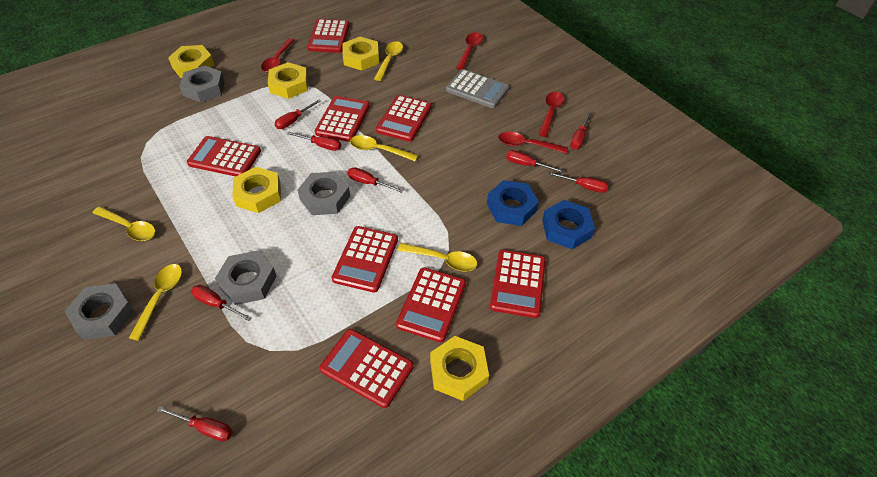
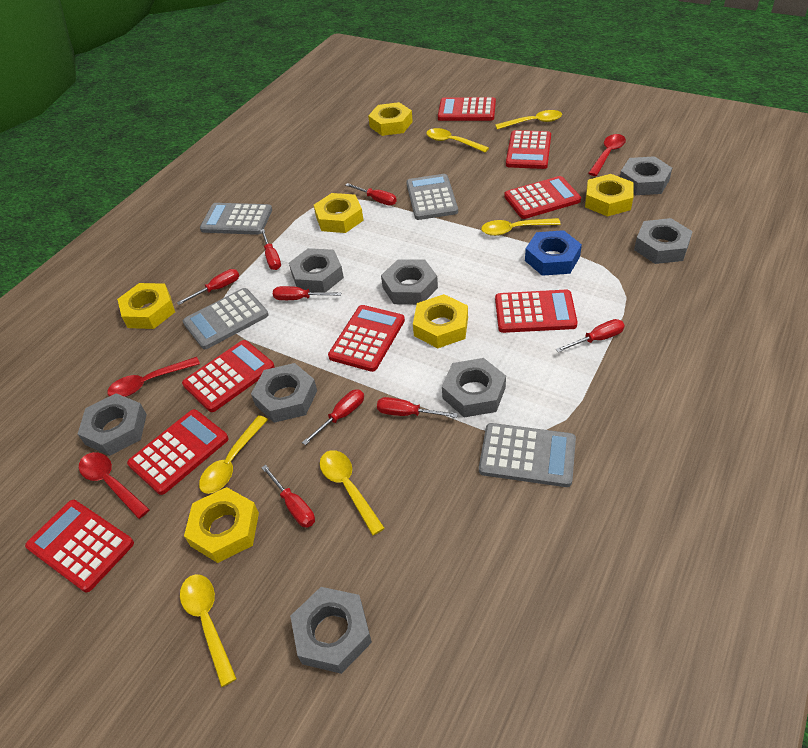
blue nut: [487,180,539,226] [542,200,595,249] = 2 -> [525,230,582,276] = 1
grey calculator: [446,69,509,108] = 1 -> [183,288,268,349] [200,203,272,235] [406,174,458,220] [479,423,576,487] = 4
grey nut: [65,283,134,340] [180,65,225,102] [215,251,276,305] [298,172,350,215] = 4 -> [78,393,147,456] [251,363,317,423] [289,248,344,292] [290,587,372,674] [381,259,438,305] [442,358,506,417] [620,156,672,195] [634,218,693,264] = 8
red spoon: [261,38,295,72] [456,32,483,70] [498,132,568,154] [539,92,565,137] = 4 -> [79,452,150,519] [107,357,200,397] [588,134,626,176] = 3
yellow nut: [168,45,214,78] [232,167,281,213] [268,62,308,99] [343,37,379,71] [430,336,489,401] = 5 -> [117,283,175,329] [184,487,259,563] [314,193,364,233] [368,102,413,136] [413,294,468,348] [585,174,634,217] = 6
yellow spoon: [93,206,156,241] [129,264,182,341] [350,135,418,161] [374,41,403,81] [397,243,477,271] = 5 -> [180,574,237,687] [199,415,268,494] [320,450,385,535] [426,128,489,153] [481,218,561,236] [495,110,562,130] = 6

